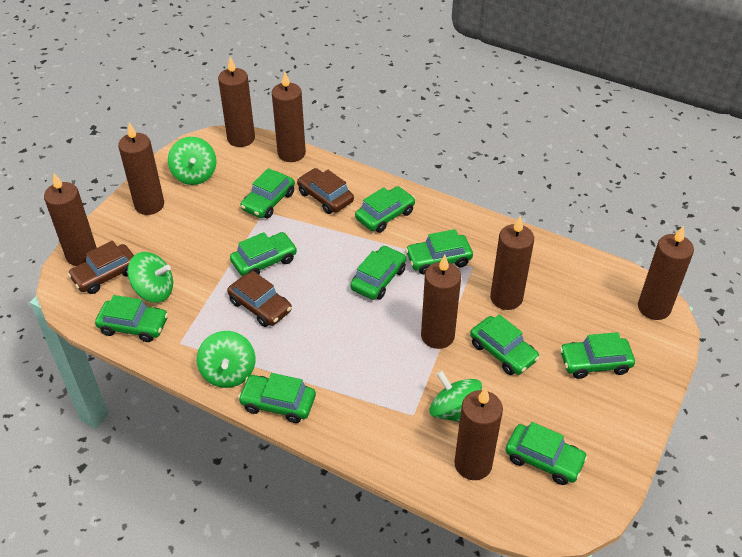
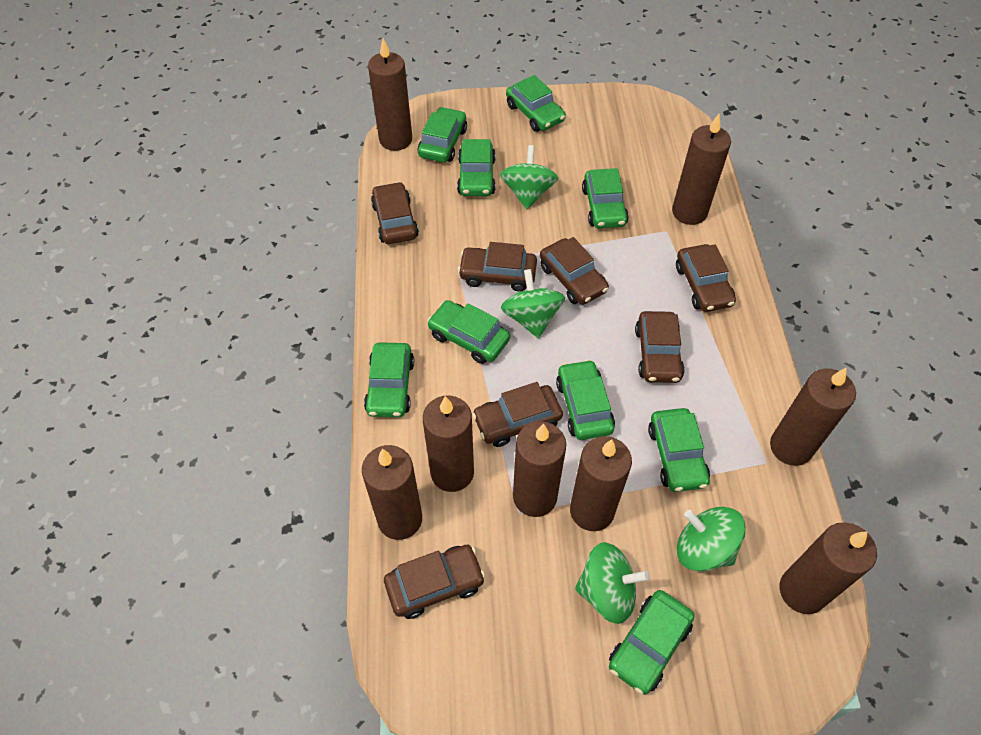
brown car: [68,241,134,294] [227,271,292,327] [297,168,354,214] = 3 -> [371,182,419,244] [384,545,485,619] [458,242,537,292] [472,382,563,447] [540,237,609,305] [635,311,685,383] [676,244,736,312] = 7
green car: [95,295,168,342] [230,232,297,276] [238,373,316,423] [240,168,295,218] [350,245,406,300] [355,186,415,233] [405,229,473,275] [470,314,540,375] [506,422,588,485] [560,332,635,379] = 10 -> [364,342,414,417] [418,107,467,162] [427,300,510,364] [457,139,496,196] [506,75,566,132] [556,359,615,440] [582,168,629,228] [609,590,695,695] [648,408,710,492] = 9

